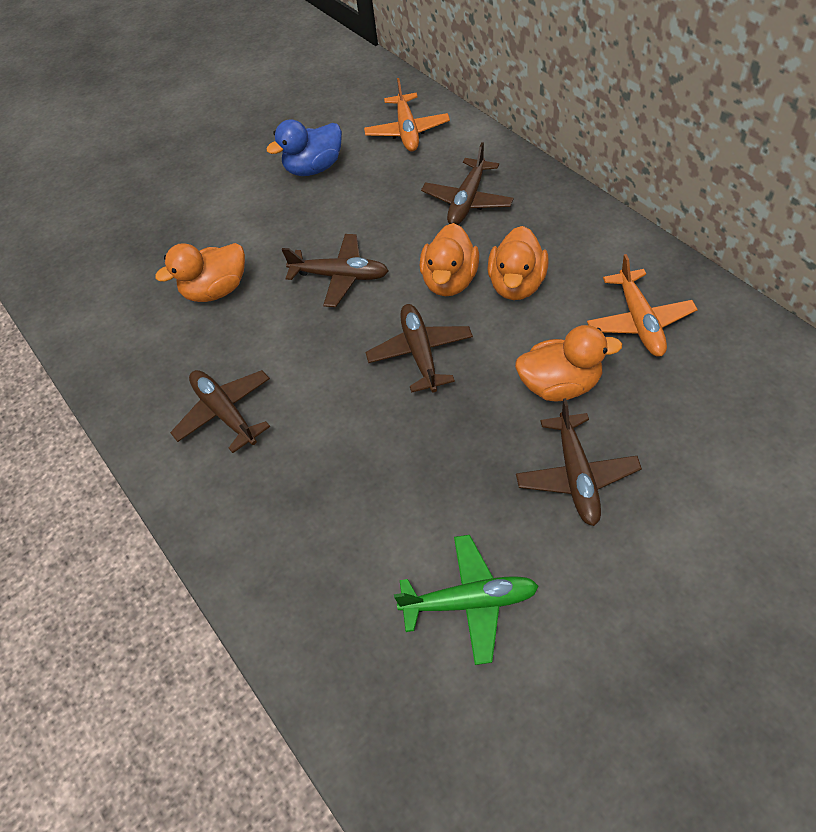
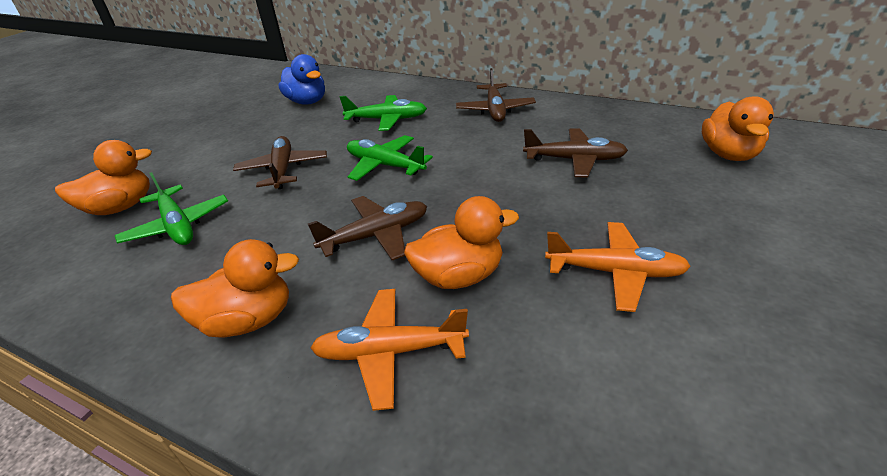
brown plane: [170,370,270,453] [282,234,389,307] [365,304,473,393] [421,142,514,225] [516,398,642,526] = 5 -> [233,136,327,189] [308,196,427,260] [456,68,536,122] [523,128,628,177] = 4
green plane: [394,535,539,665] = 1 -> [115,172,228,245] [340,95,427,131] [347,135,433,181] = 3

